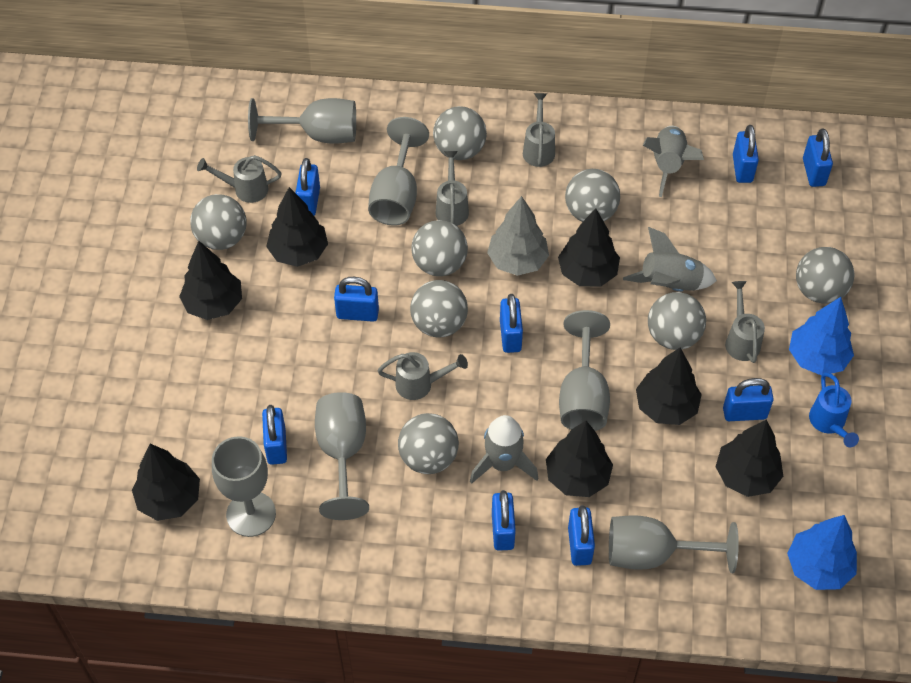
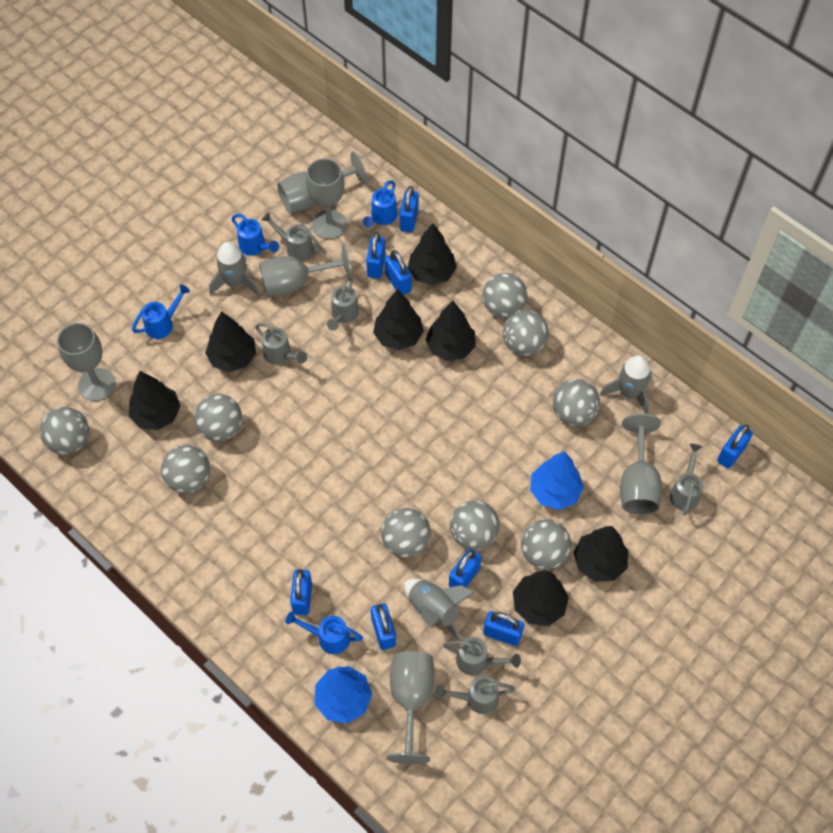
blue padlock: [262,405,287,465] [295,158,320,216] [334,277,379,322] [492,490,516,551] [500,294,523,353] [568,505,595,566] [723,378,774,421] [733,125,759,183] [803,128,833,187] = 9 -> [290,569,312,615] [366,232,386,279] [371,603,396,650] [385,250,412,295] [400,186,419,232] [449,549,481,588] [483,611,524,646] [717,425,753,468] = 8
blue watering can: [809,372,859,447] = 1 -> [132,285,190,339] [232,214,279,256] [286,611,363,654] [363,181,398,228] = 4
grey ball: [190,194,246,250] [398,413,459,474] [410,280,468,337] [411,220,468,276] [433,106,487,160] [565,169,620,222] [648,292,706,350] [796,247,854,304] = 8 -> [40,407,89,455] [161,445,210,493] [194,394,242,441] [381,508,431,558] [450,500,499,550] [482,273,528,318] [503,310,549,356] [521,519,571,569] [553,379,600,426] = 9
grey tree: [487,196,549,276] = 1 -> none = 0
grey watering can: [197,155,282,203] [378,352,468,400] [435,151,469,226] [523,93,555,167] [725,281,765,363] = 5 -> [255,323,307,364] [261,212,322,261] [327,277,359,331] [435,675,515,714] [443,637,521,675] [670,444,704,515] = 6

